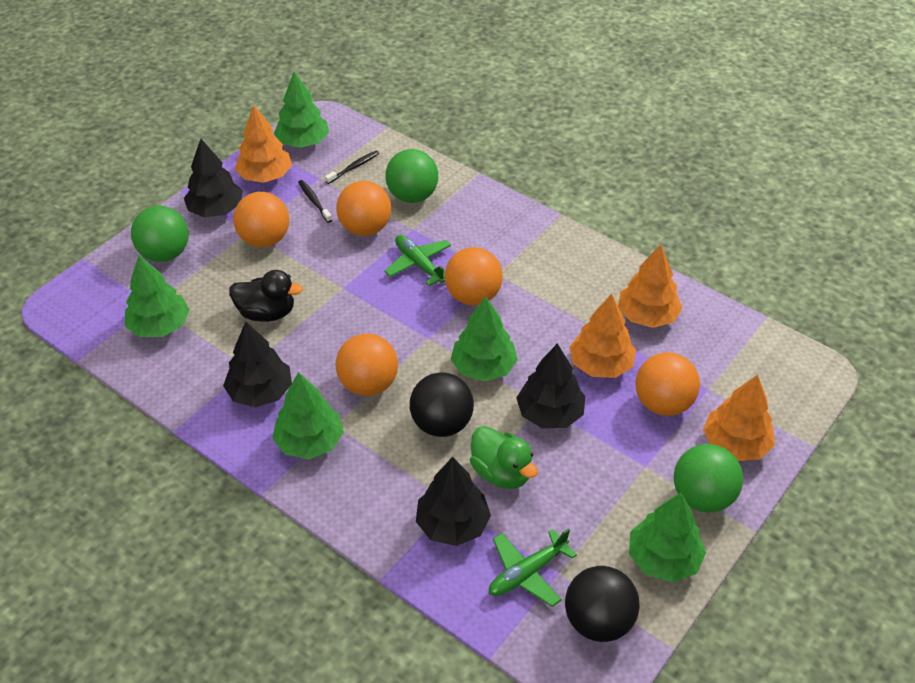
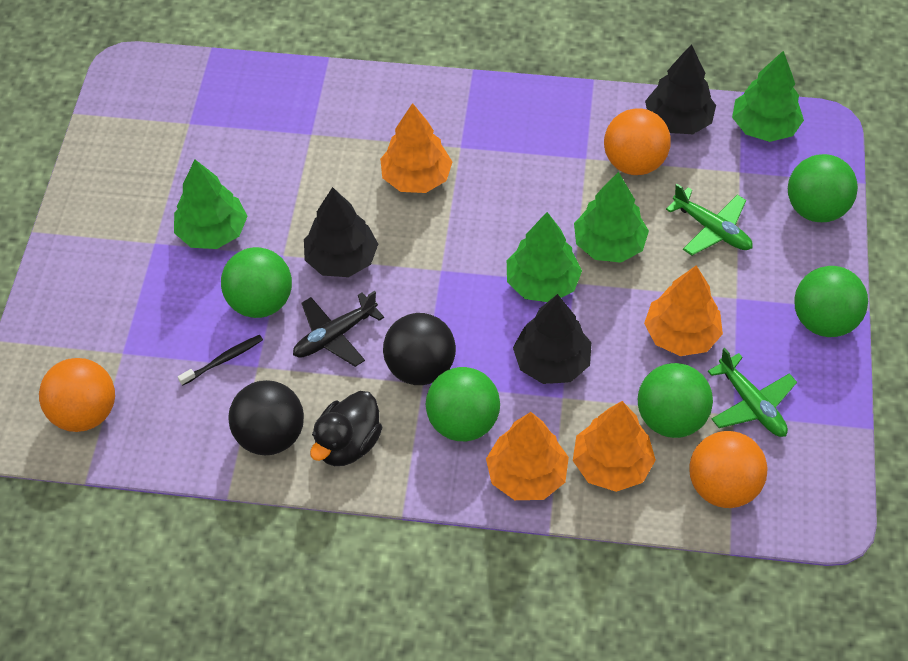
black plane: none = 0 -> [293,291,384,367] = 1
black toothbrush: [298,180,332,223] [325,150,379,184] = 2 -> [178,335,263,386] = 1
black tree: [184,139,243,218] [223,322,292,407] [416,457,491,546] [516,343,585,428] = 4 -> [304,187,378,277] [513,294,592,384] [645,44,716,134] = 3
green ball: [131,206,189,262] [385,149,438,203] [673,444,743,513] = 3 -> [221,247,292,318] [426,367,500,441] [638,363,713,438] [788,154,858,222] [794,266,868,337] = 5
green duck: [470,426,538,489] = 1 -> none = 0
green tree: [125,255,190,337] [272,372,344,459] [274,71,329,148] [451,296,518,382] [629,493,706,583] = 5 -> [174,160,248,249] [507,212,582,302] [574,172,649,263] [732,51,804,142] = 4
orange ball: [233,192,289,247] [336,181,391,236] [336,334,398,396] [445,247,503,305] [636,352,700,416] = 5 -> [39,358,115,432] [604,108,671,175] [689,431,768,508] = 3

